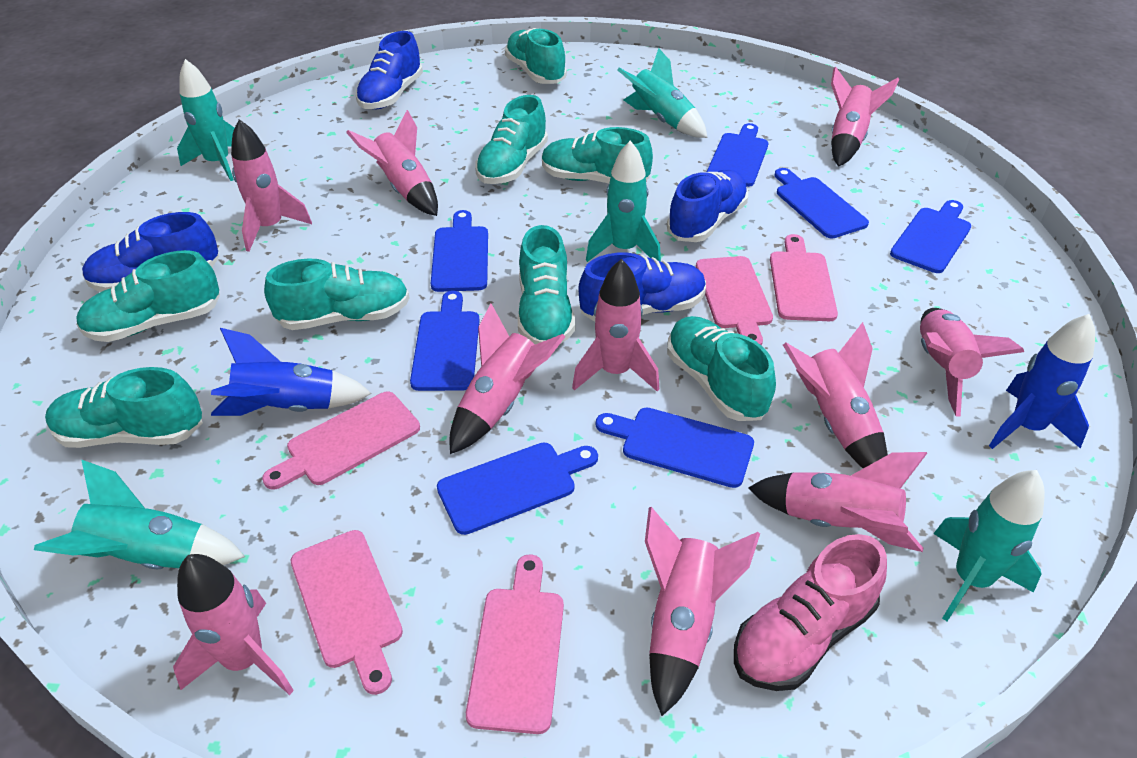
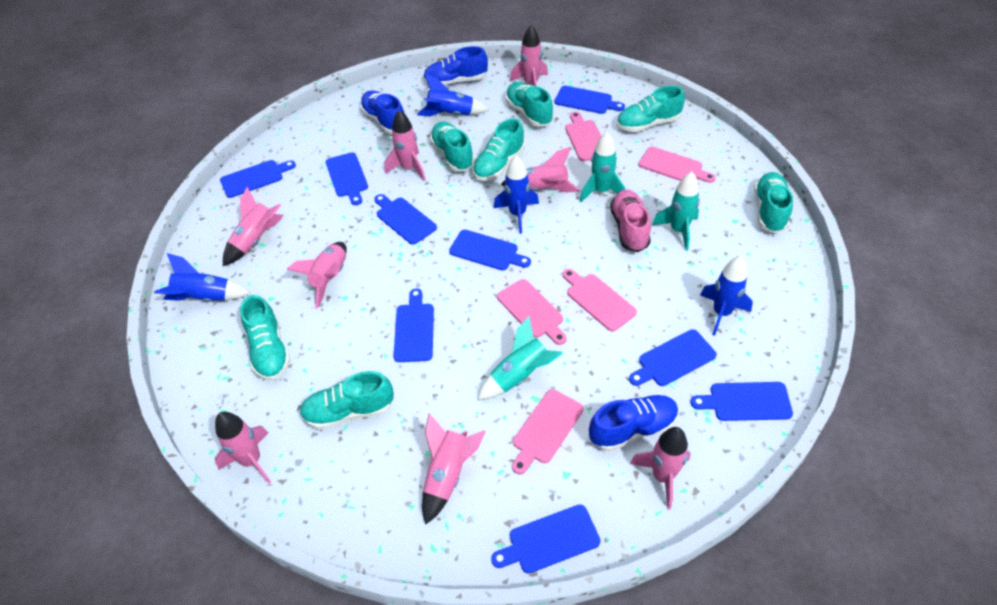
blue cutting board: [410,291,480,391] [431,210,488,292] [437,443,598,535] [596,407,754,488] [707,123,768,187] [775,168,869,239] [890,200,971,273] = 7 -> [220,160,296,198] [326,152,368,205] [374,194,437,245] [394,289,434,362] [449,230,531,270] [491,505,601,574] [554,86,625,114] [629,329,717,386] [691,382,793,421] = 9
blue rocket: [211,328,372,416] [989,314,1095,449] = 2 -> [155,253,250,302] [417,74,489,116] [494,155,539,234] [700,256,753,336] = 4
blue shoe: [82,212,219,292] [356,31,423,109] [578,252,706,322] [667,170,748,242] = 4 -> [360,91,405,134] [423,46,488,86] [589,395,679,452] = 3
pink rocket: [173,554,294,695] [231,119,312,252] [346,110,438,216] [449,303,565,454] [572,259,659,392] [645,507,760,716] [748,452,927,552] [783,322,888,468] [831,66,899,167] [920,308,1024,417] = 10 -> [215,412,271,484] [223,187,284,266] [287,242,347,309] [385,110,426,181] [422,413,486,525] [501,147,580,192] [510,25,548,86] [630,427,691,510] = 8
turquoise rocket: [34,459,245,569] [177,59,234,181] [586,140,661,262] [617,48,707,138] [933,470,1045,622] = 5 -> [477,316,563,400] [580,132,625,202] [652,172,700,251] = 3
turquoise shoe: [45,367,203,448] [76,250,220,342] [264,258,410,330] [475,95,548,184] [505,28,567,84] [518,225,575,344] [542,127,653,183] [667,316,776,421] = 8 -> [240,295,290,380] [300,371,394,429] [430,122,474,171] [473,118,525,181] [506,82,553,127] [617,85,685,132] [754,172,793,233] = 7

